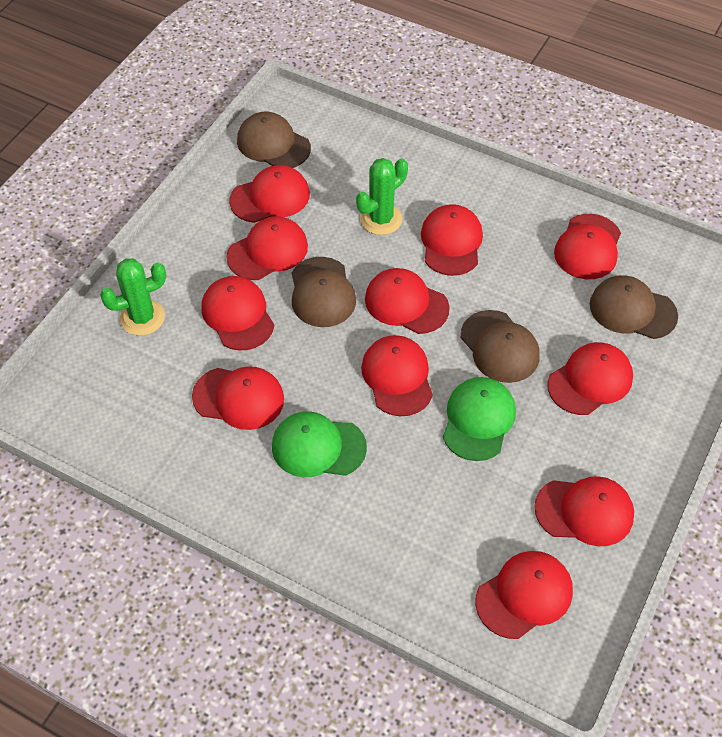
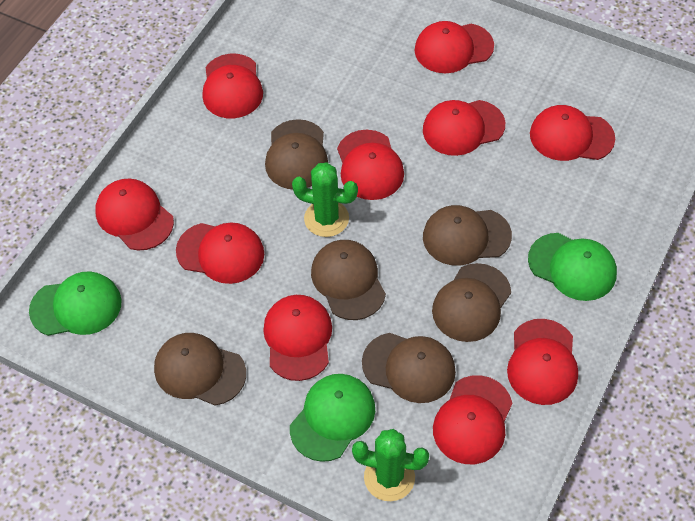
brown cap: [237,112,311,168] [292,257,356,327] [461,310,540,383] [590,276,678,339] = 4 -> [154,333,246,406] [265,119,328,189] [311,240,386,320] [362,333,456,403] [423,205,512,266] [432,263,511,342] = 6
green cap: [272,411,367,477] [443,377,516,461] = 2 -> [29,271,122,336] [290,374,375,462] [528,233,617,301] = 3
red cap: [192,366,284,430] [201,276,274,350] [226,216,308,280] [229,165,310,223] [361,335,433,416] [365,268,450,334] [421,204,483,276] [475,551,573,639] [534,476,634,546] [547,342,633,415] [554,214,621,279] = 11 -> [95,179,174,251] [176,223,264,284] [202,54,263,118] [263,295,332,381] [337,130,404,200] [415,21,494,73] [423,100,505,156] [433,375,512,464] [507,319,578,405] [530,105,615,161] = 10

